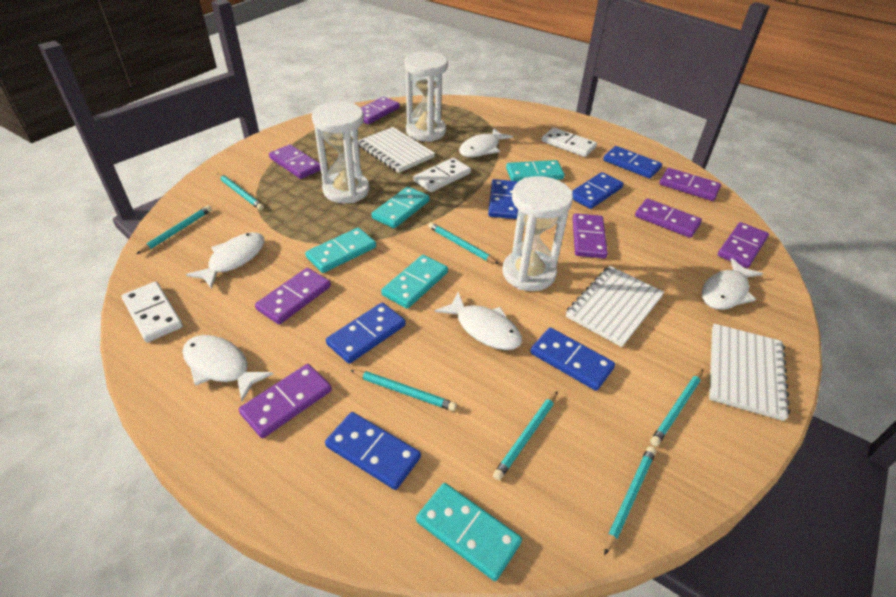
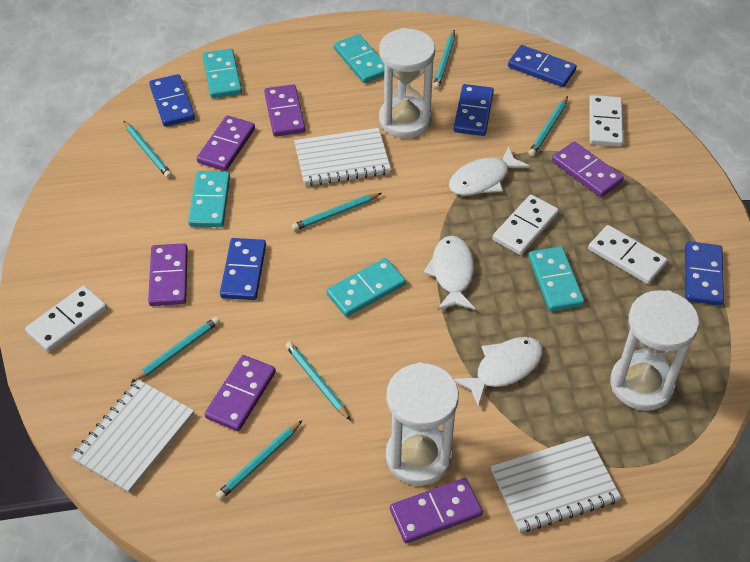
blue domino: [325,412,421,490] [326,302,405,364] [488,179,518,219] [530,327,615,391] [572,172,623,209] [603,146,662,178] = 6 -> [149,74,195,127] [220,238,266,300] [453,84,494,136] [508,45,577,87] [685,241,724,306] = 5
purple domino: [239,364,332,438] [255,268,331,325] [269,144,321,179] [361,97,400,124] [573,213,608,258] [635,199,702,238] [659,168,721,201] [718,222,769,268] = 8 -> [148,243,188,306] [197,115,255,171] [205,355,276,431] [264,84,305,137] [390,478,483,543] [552,141,624,197] = 6
white domino: [121,282,183,342] [414,158,471,192] [542,128,597,157] = 3 -> [25,286,107,352] [493,194,559,255] [588,225,668,284] [589,95,623,147] = 4
white fish: [182,335,273,401] [186,232,264,289] [435,292,522,350] [459,127,513,157] [702,258,763,310] = 5 -> [423,236,475,310] [449,146,530,196] [454,337,543,408] = 3

